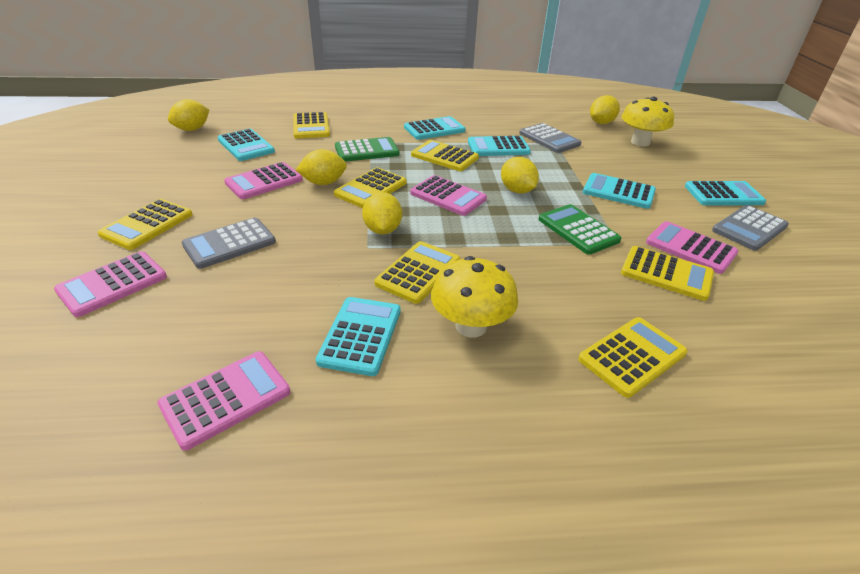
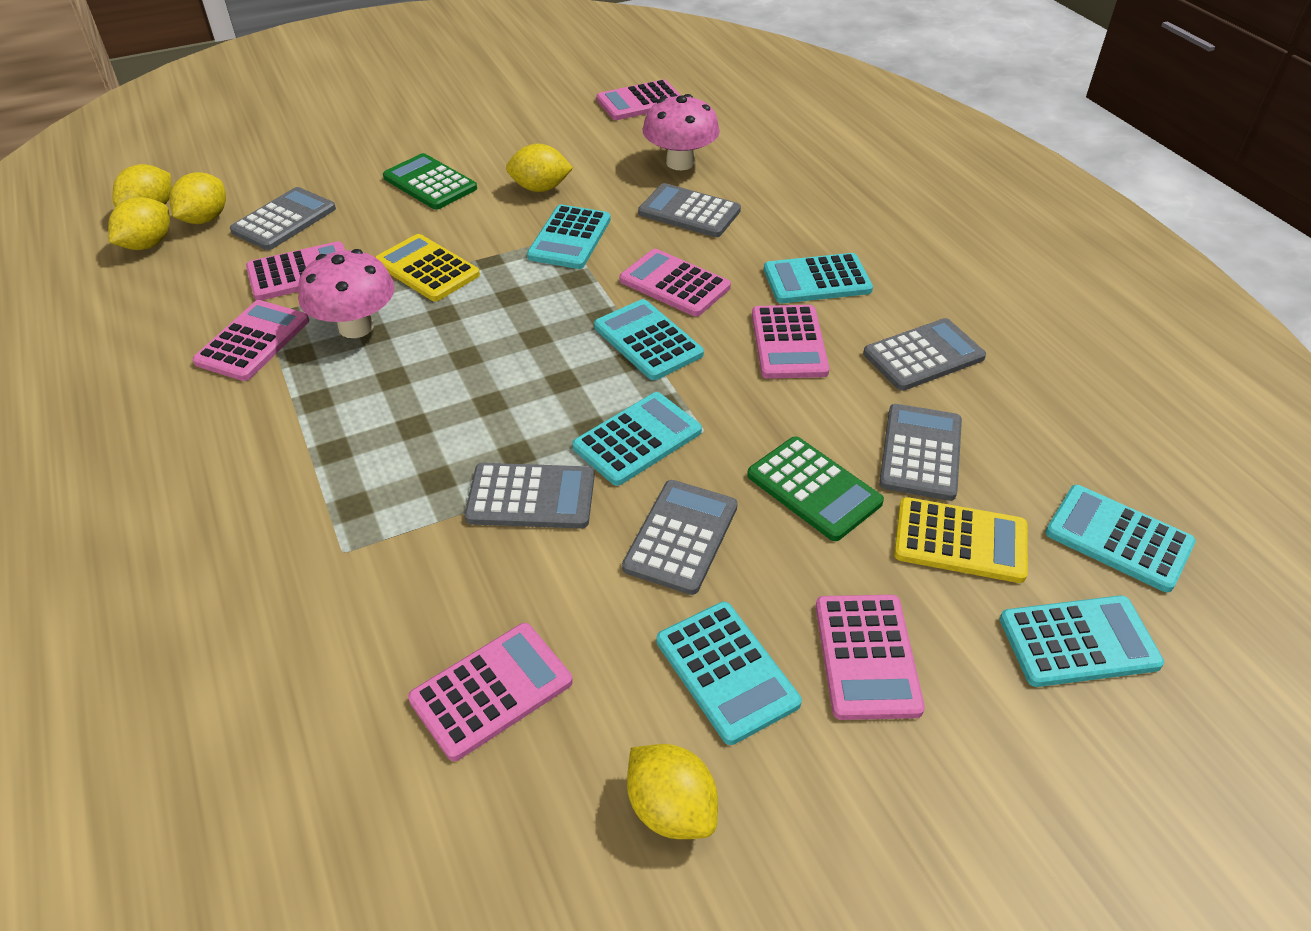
grey calculator: [182,218,276,269] [519,123,582,153] [712,205,789,251] = 3 -> [230,187,336,250] [465,463,595,529] [622,480,738,595] [638,183,741,237] [863,318,986,391] [879,404,962,501] = 6
pink calculator: [54,251,167,317] [157,351,290,451] [224,162,303,199] [410,175,487,216] [646,221,738,274] = 5 -> [192,300,309,381] [246,241,345,300] [408,623,573,761] [596,79,681,120] [620,249,731,317] [752,305,830,379] [816,595,925,720] = 7
pink mushroom: none = 0 -> [298,249,395,338] [643,94,720,170] = 2
turquoise calculator: [218,129,275,161] [316,297,401,376] [404,116,465,140] [468,136,531,156] [583,173,656,209] [685,181,766,205] = 6 -> [527,205,611,269] [572,392,702,486] [594,299,704,380] [657,602,802,745] [764,253,873,303] [1000,595,1164,687] [1045,485,1196,592] = 7
yellow calculator: [98,199,193,250] [293,112,330,139] [334,167,406,208] [374,241,460,304] [411,140,479,171] [578,317,688,398] [621,246,714,301] = 7 -> [375,234,480,301] [894,497,1028,583] = 2
yellow mushroom: [431,256,518,338] [621,97,674,146] = 2 -> none = 0

